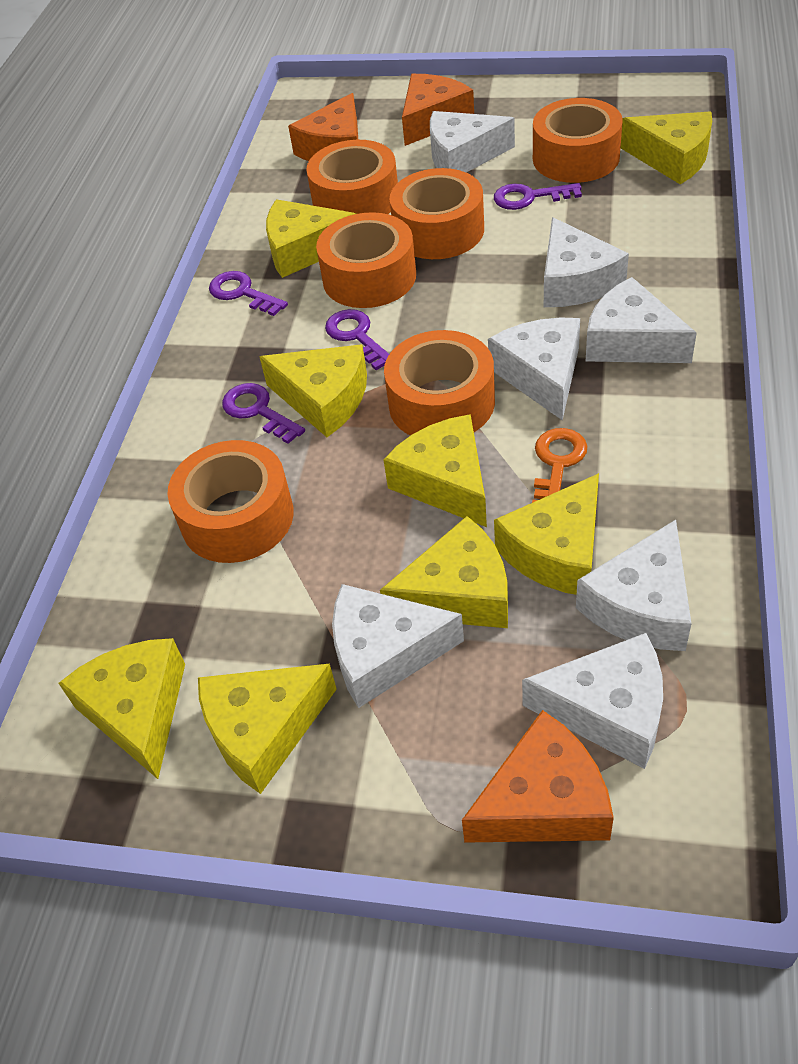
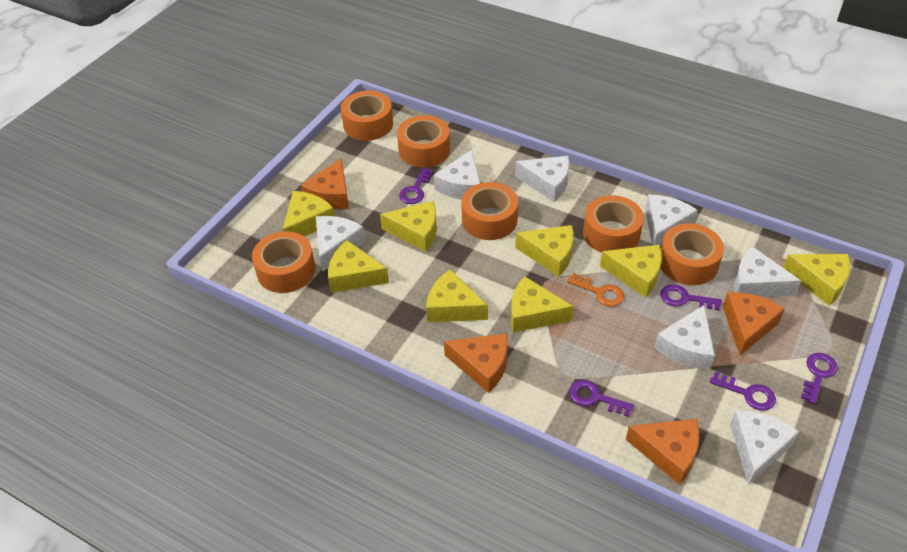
orange cheese: [288,93,358,161] [402,74,474,146] [462,710,614,843] = 3 -> [301,158,349,209] [444,334,508,393] [626,419,699,485] [723,292,785,355] = 4
purple key: [209,271,288,316] [222,383,305,444] [325,309,389,370] [494,183,582,210] = 4 -> [399,168,434,204] [569,380,634,417] [660,284,722,310] [710,371,776,411] [801,353,838,404] = 5

